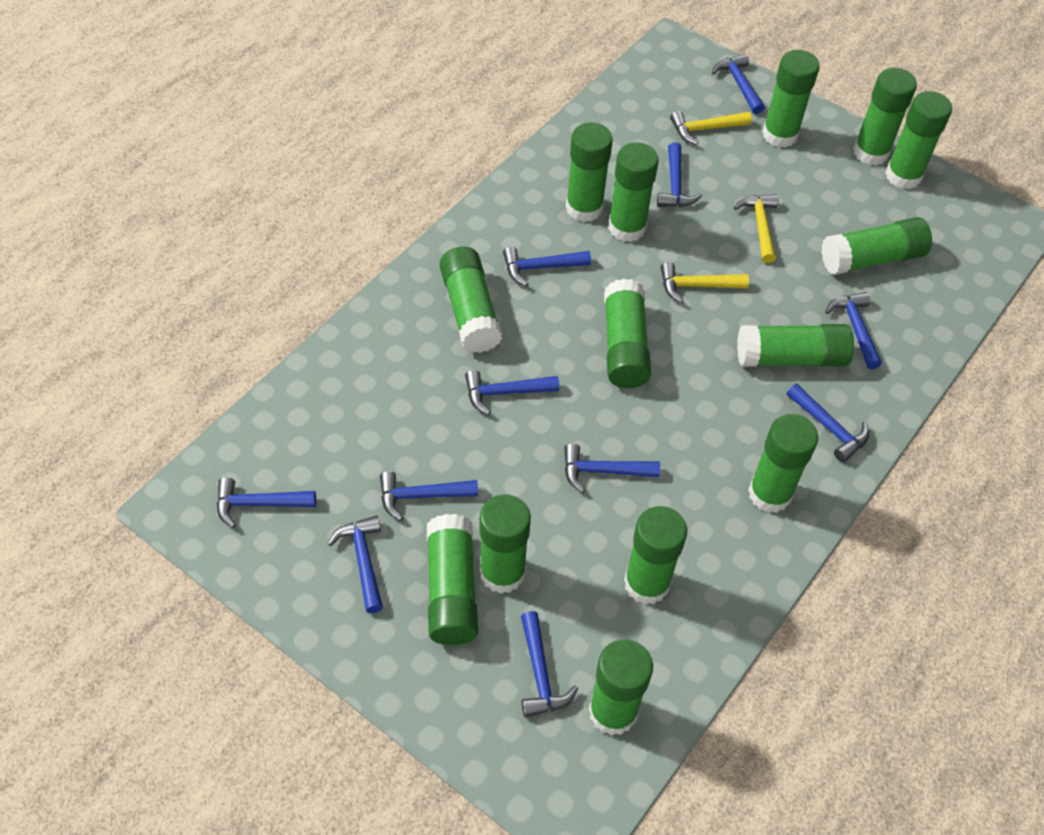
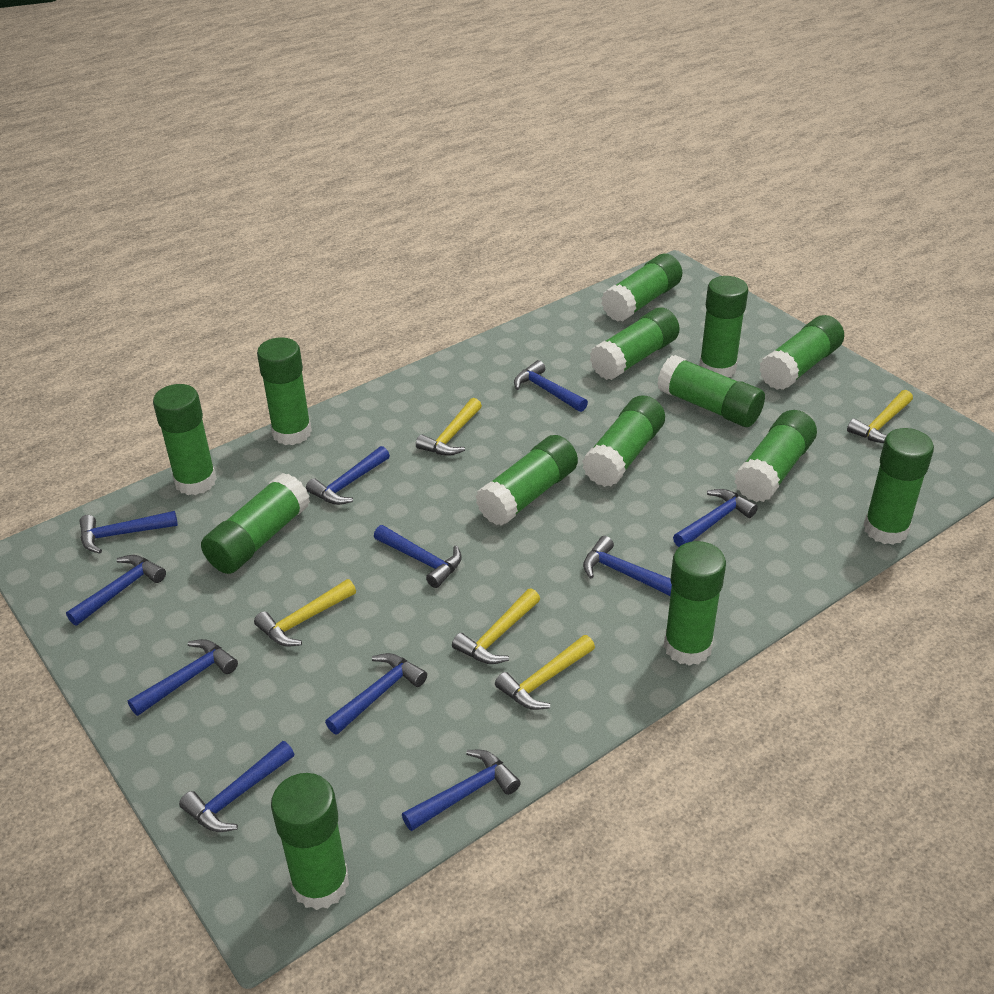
yellow hammer: [661,262,749,303] [670,111,752,145] [734,194,779,263] = 3 -> [254,579,356,647] [416,398,482,456] [452,588,540,664] [495,635,595,710] [847,390,913,443] = 5

